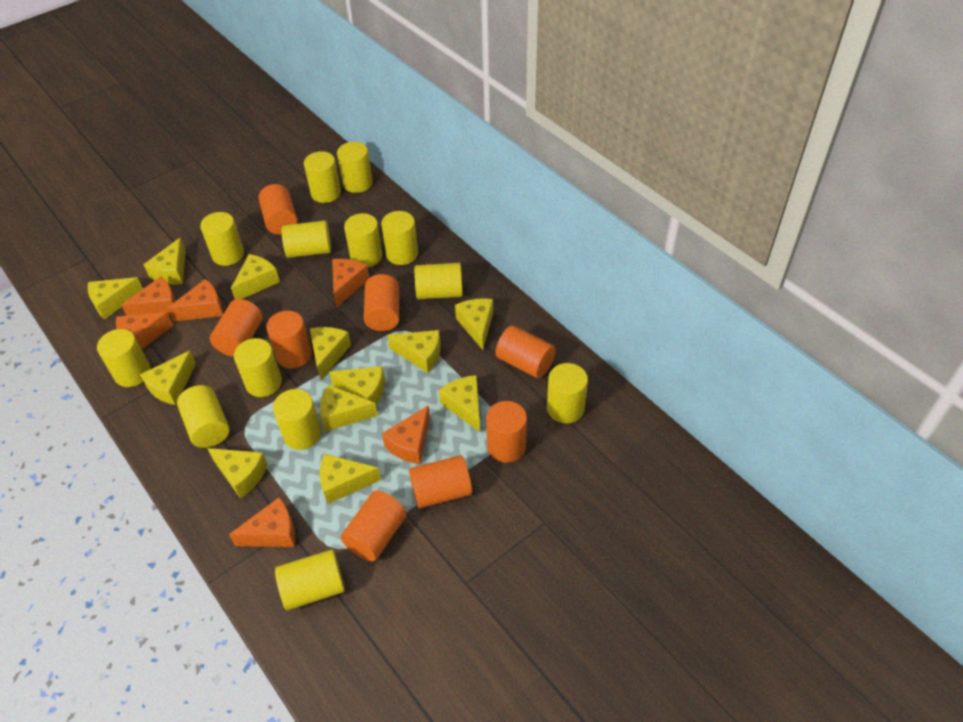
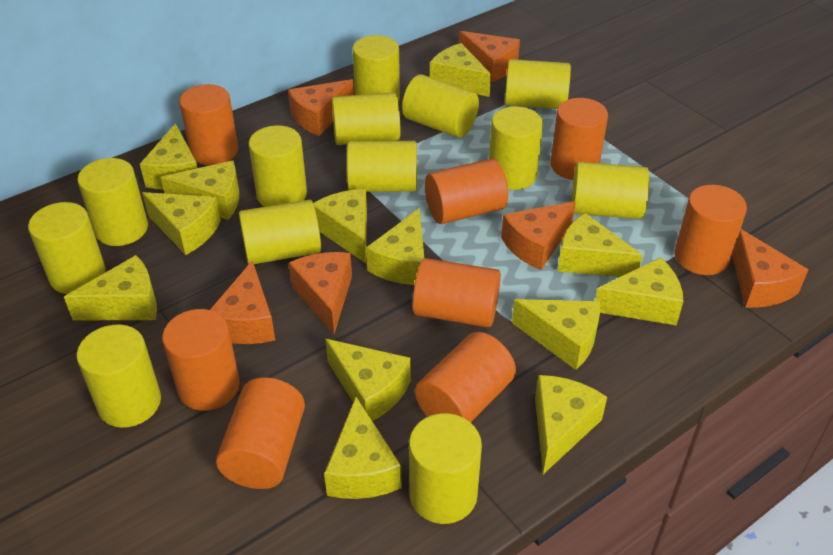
yellow cheese: [88,277,143,320] [140,351,196,405] [143,238,186,285] [207,448,268,499] [231,254,280,299] [310,327,351,380] [320,385,378,432] [320,454,381,504] [329,366,385,405] [388,330,440,373] [439,375,480,432] [455,298,493,350] = 12 -> [64,255,157,321] [140,123,197,190] [142,192,221,255] [160,161,239,220] [314,189,367,263] [324,397,402,499] [326,339,411,421] [366,208,424,285] [430,43,491,97] [512,299,600,370] [535,375,607,474] [558,213,643,277] [595,257,683,326] = 13

